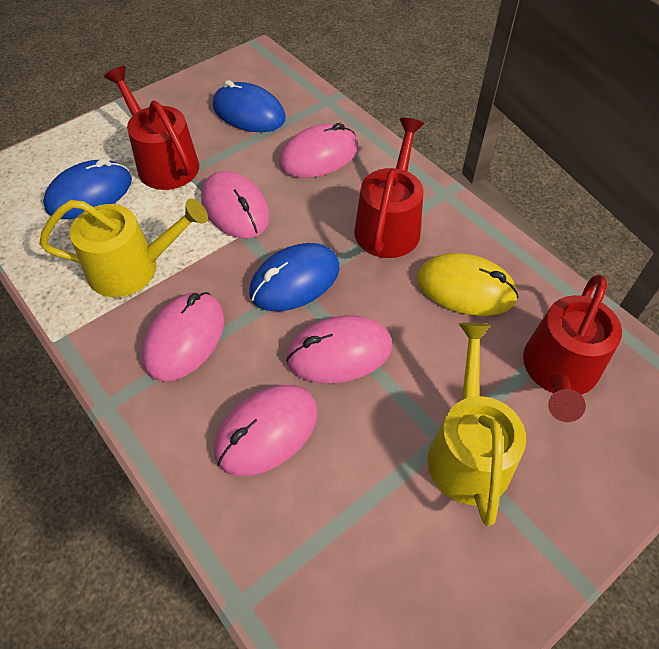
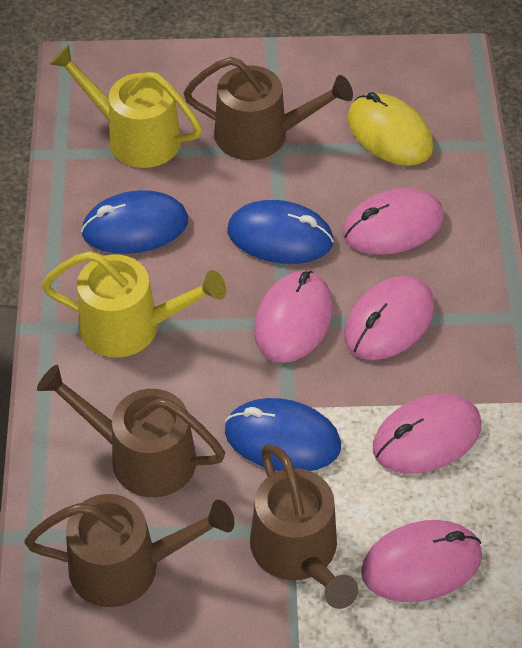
brown watering can: none = 0 -> [24,494,235,607] [37,365,225,497] [183,57,353,160] [250,444,358,609] = 4
red watering can: [104,66,199,190] [354,118,424,258] [523,275,622,422] = 3 -> none = 0

